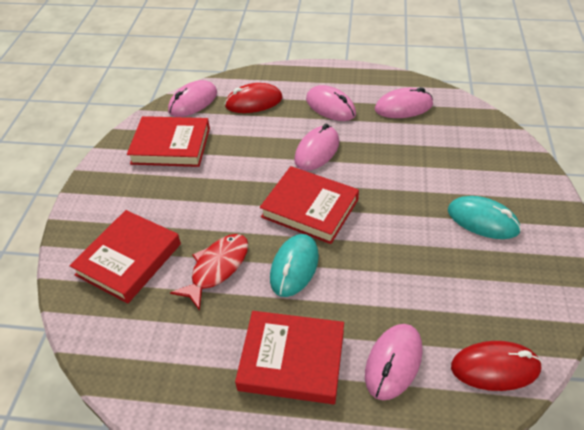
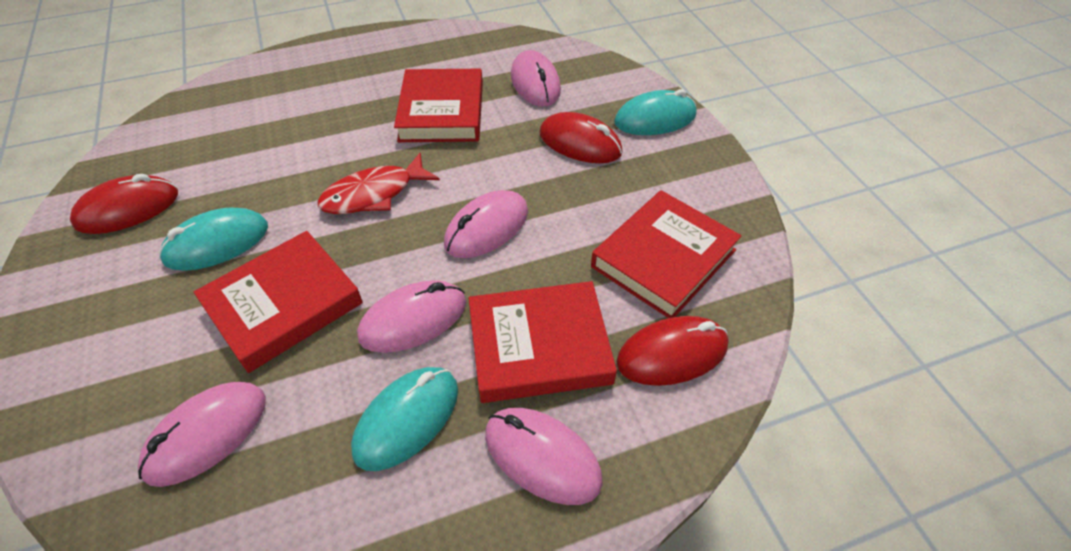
red mouse: [225,83,282,113] [451,341,542,391] = 2 -> [70,174,178,234] [539,112,623,163] [616,316,729,386] = 3
turquoise mouse: [270,234,319,297] [448,196,521,239] = 2 -> [159,207,268,271] [351,367,458,471] [614,89,696,135] = 3

